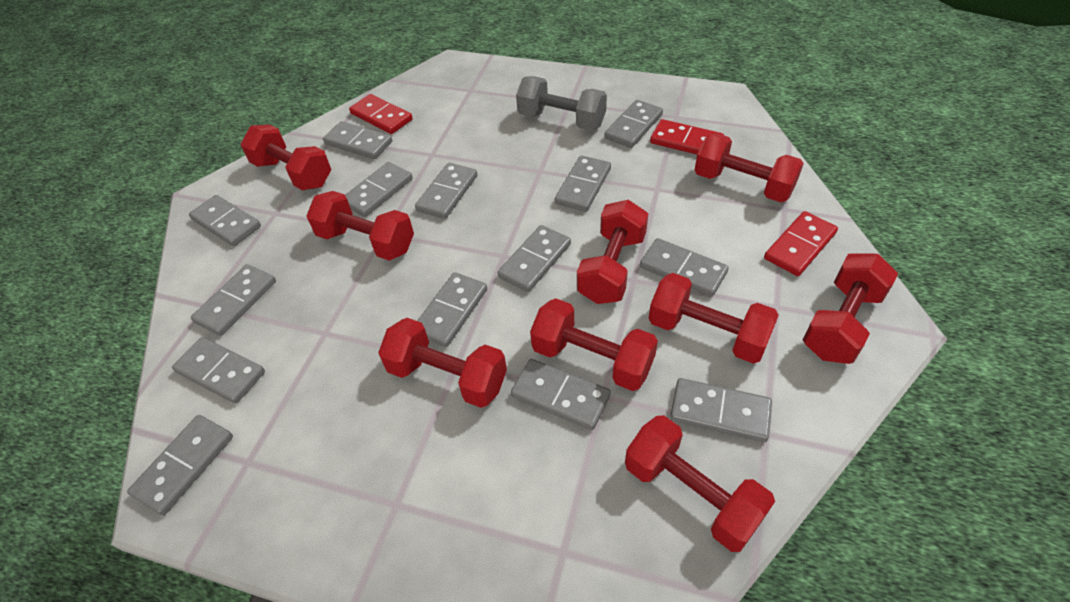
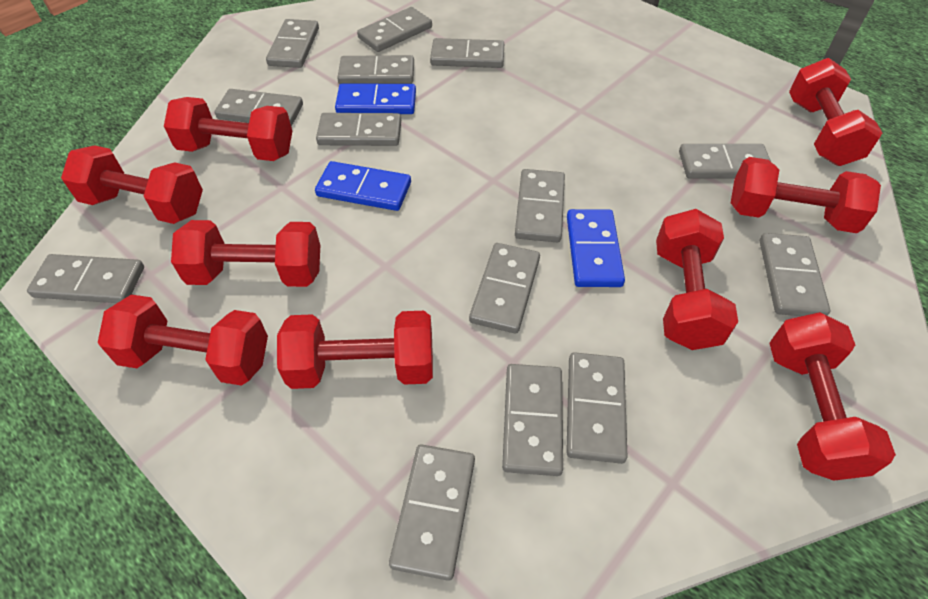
blue domino: none = 0 -> [315,161,411,211] [335,83,416,114] [567,209,625,287] = 3
grey dumbbell: [516,76,607,131] = 1 -> none = 0
red domino: [349,94,413,134] [650,119,724,154] [764,211,838,276] = 3 -> none = 0

